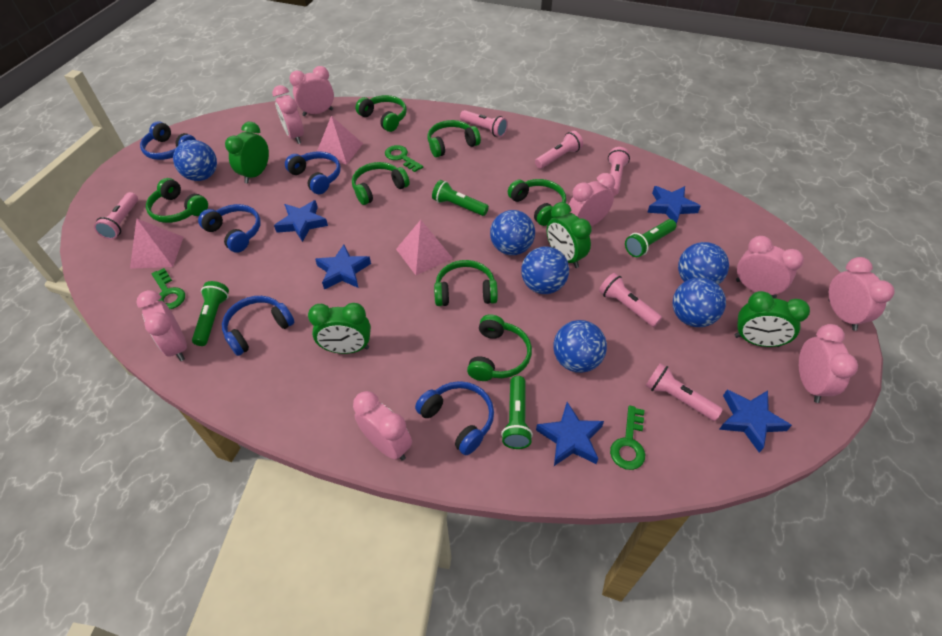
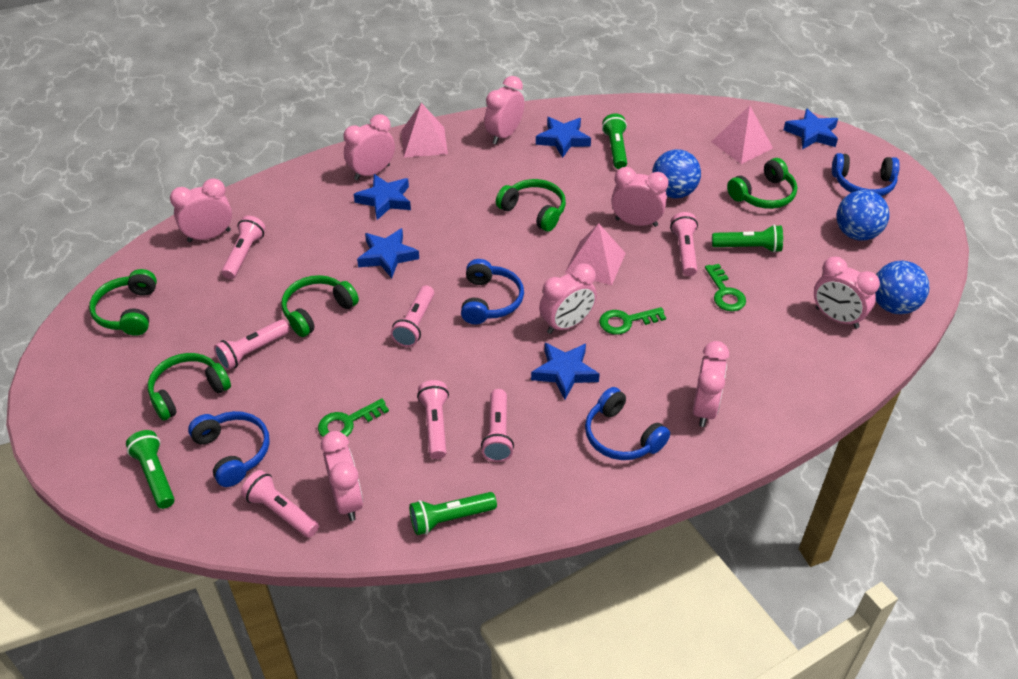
blue ball: [173,140,217,181] [490,210,535,255] [521,246,569,294] [553,320,607,373] [673,277,726,327] [678,242,729,285] = 6 -> [652,149,701,198] [836,190,890,241] [875,261,929,314] = 3
blue headphones: [140,121,196,160] [198,204,261,253] [222,296,295,356] [285,151,341,194] [415,381,494,455] = 5 -> [188,411,270,487] [461,259,524,324] [585,387,670,460] [832,153,900,196] = 4
green clock: [225,122,269,184] [308,303,371,354] [547,202,592,268] [735,291,810,347] = 4 -> none = 0
green headphones: [146,178,208,223] [352,162,410,205] [356,95,407,132] [428,120,481,158] [434,260,498,306] [467,314,532,381] [508,179,566,226] = 7 -> [89,269,157,336] [148,353,231,421] [281,275,359,337] [496,179,566,232] [727,158,797,209] = 5
pink flashlight: [94,192,138,239] [460,110,508,137] [535,131,583,169] [599,273,662,327] [608,147,630,196] [645,363,723,421] = 6 -> [214,319,289,371] [222,216,266,279] [241,470,319,538] [391,285,434,347] [417,380,449,459] [481,389,514,462] [670,212,698,276] = 7

